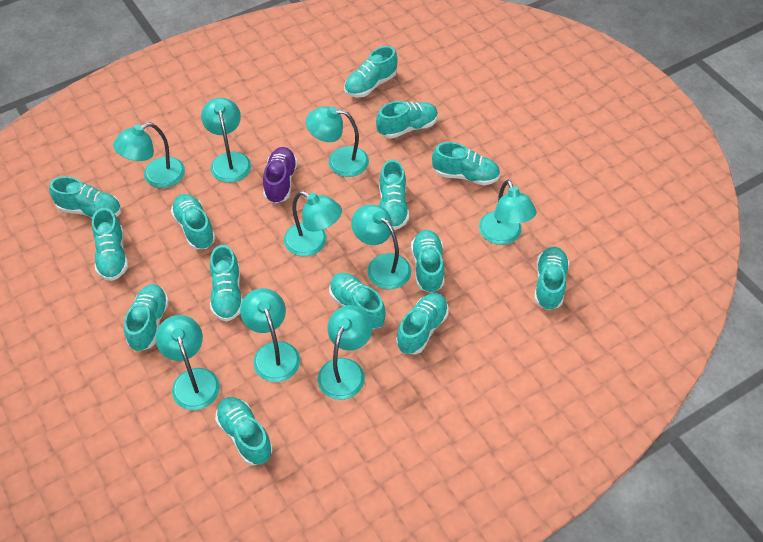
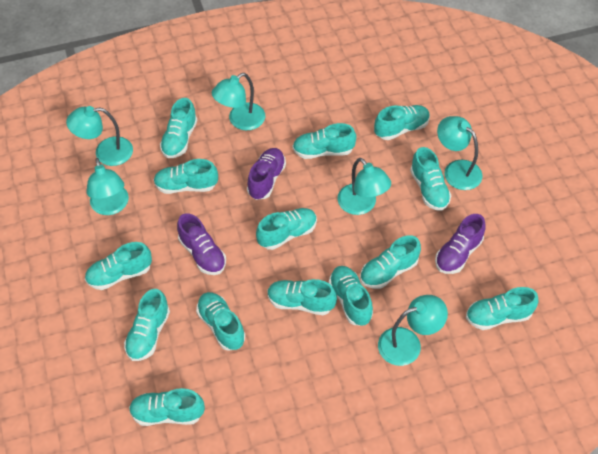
purple shoe: [263,147,298,204] = 1 -> [177,213,226,275] [247,148,286,200] [435,214,486,274] = 3
turquoise lamp: [113,123,185,188] [156,315,220,410] [201,98,251,183] [240,288,300,382] [284,191,342,257] [306,106,369,177] [318,305,373,400] [351,205,411,290] [479,179,537,245] = 9 -> [66,106,133,166] [86,158,129,215] [212,73,265,130] [337,158,391,215] [378,295,448,366] [437,116,482,190] = 6

